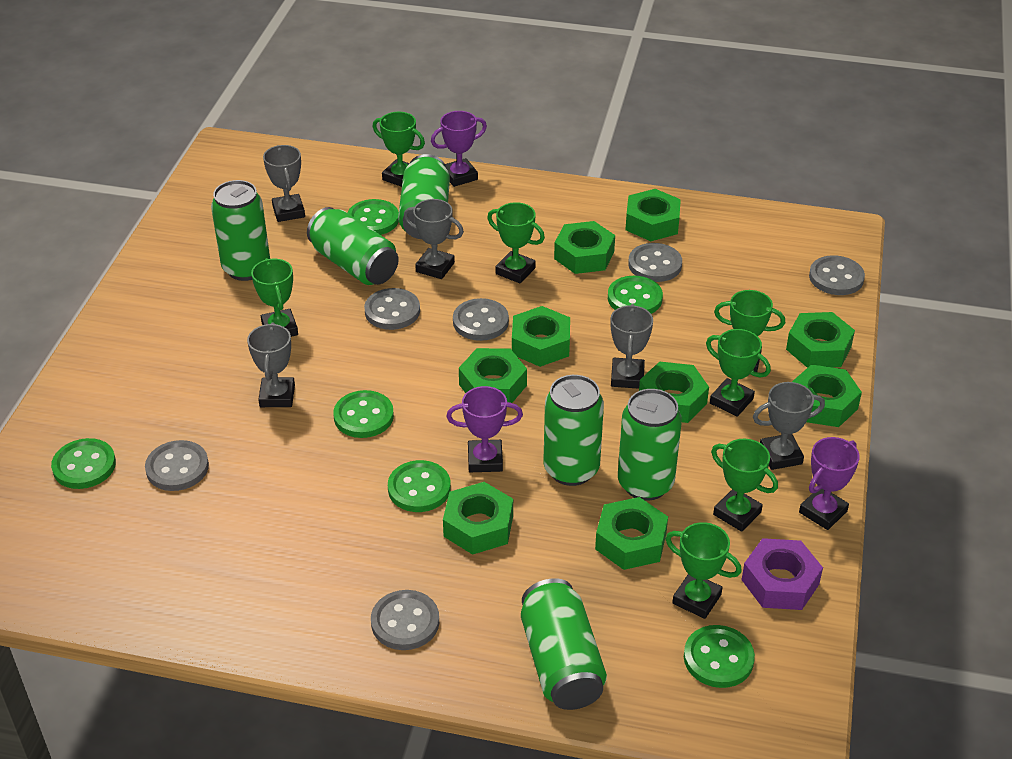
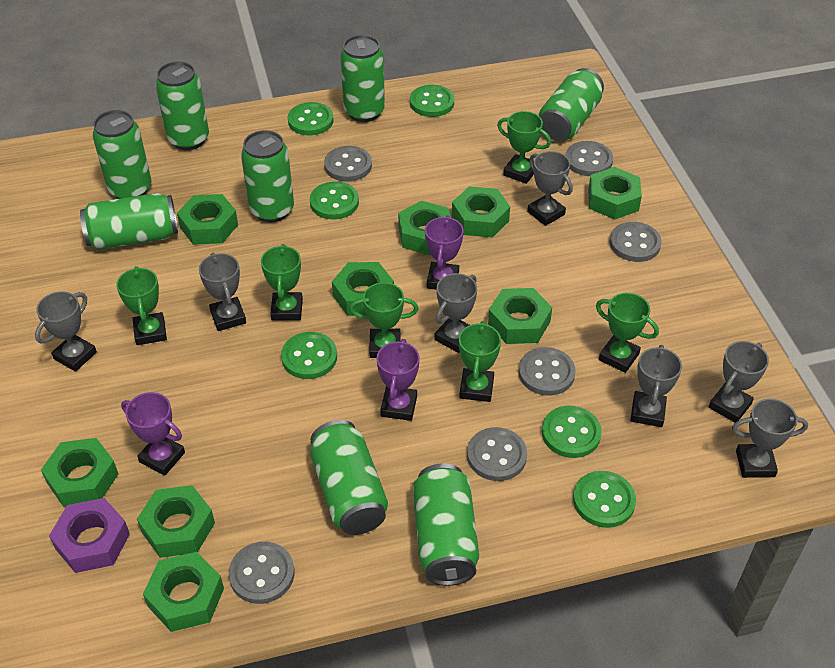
green can: [211,180,270,281] [307,207,399,285] [398,154,450,239] [521,578,607,710] [543,375,604,486] [618,389,682,501] = 6 -> [80,193,178,250] [92,110,151,199] [155,61,209,150] [241,130,294,222] [310,420,388,535] [340,35,385,122] [413,463,479,586] [538,68,604,141] = 8
green trophy: [251,258,298,337] [373,112,425,187] [487,202,545,284] [665,522,742,619] [706,329,771,417] [711,439,778,532] [714,290,785,372] = 7 -> [116,266,167,345] [261,244,303,321] [349,282,419,358] [459,321,501,402] [497,111,551,184] [596,293,659,373] = 6
grey trophy: [247,322,295,407] [263,145,305,222] [404,199,464,279] [610,304,653,389] [753,382,825,470] = 5 -> [35,292,97,372] [199,253,246,331] [434,273,477,353] [527,151,573,226] [630,345,682,427] [709,341,769,422] [732,399,808,478] = 7

